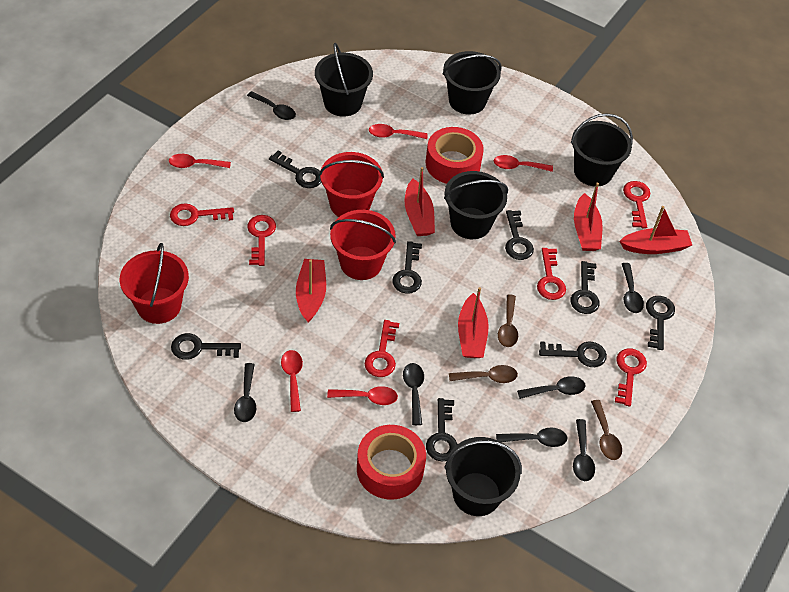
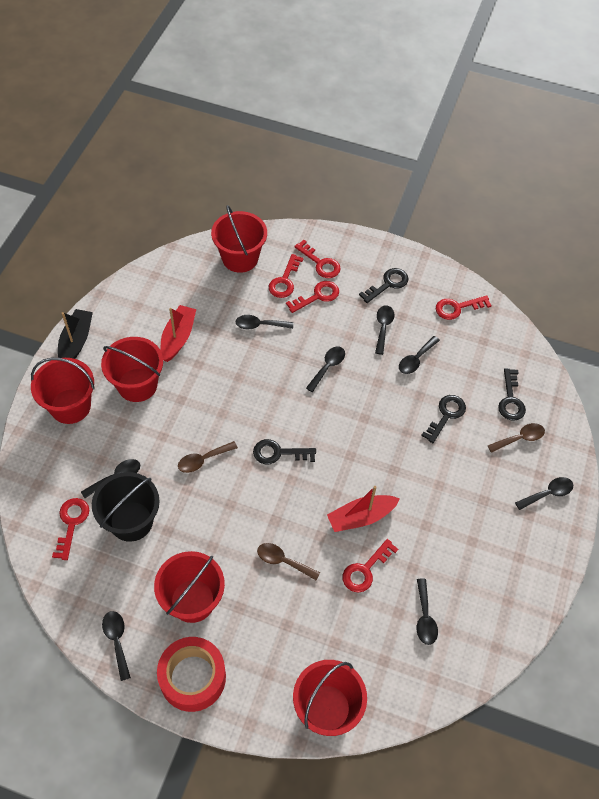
black boat: none = 0 -> [58,309,93,359] = 1
black bucket: [315,43,373,117] [443,51,502,114] [444,171,508,239] [444,437,522,516] [571,113,633,186] = 5 -> [92,472,160,542] = 1
black key: [171,333,241,360] [269,151,321,188] [392,241,422,294] [426,398,457,462] [505,210,534,260] [539,342,607,367] [570,261,600,314] [646,296,675,350] = 8 -> [253,439,316,464] [359,268,408,303] [421,395,466,443] [498,368,526,421] = 4
black spoon: [234,363,256,422] [247,91,296,120] [403,363,424,425] [496,427,567,447] [517,376,586,399] [573,419,595,481] [622,263,644,313] = 7 -> [81,459,140,498] [102,611,131,681] [235,315,293,329] [306,347,345,392] [375,305,394,355] [399,336,440,374] [417,578,438,645] [515,477,573,510] = 8
red boat: [296,259,326,323] [404,167,435,236] [458,287,489,358] [574,183,603,251] [619,206,692,254] = 5 -> [161,305,196,362] [327,486,400,532] = 2
red bucket: [120,243,189,324] [319,152,384,217] [330,210,396,280] = 3 -> [31,358,95,424] [101,337,163,402] [154,551,225,623] [211,205,267,273] [293,660,367,736] = 5
red spoon: [169,154,231,168] [281,350,303,412] [327,386,398,405] [369,124,428,139] [494,155,553,172] = 5 -> none = 0
red tape: [357,425,426,500] [426,127,484,184] = 2 -> [157,637,226,712] = 1

